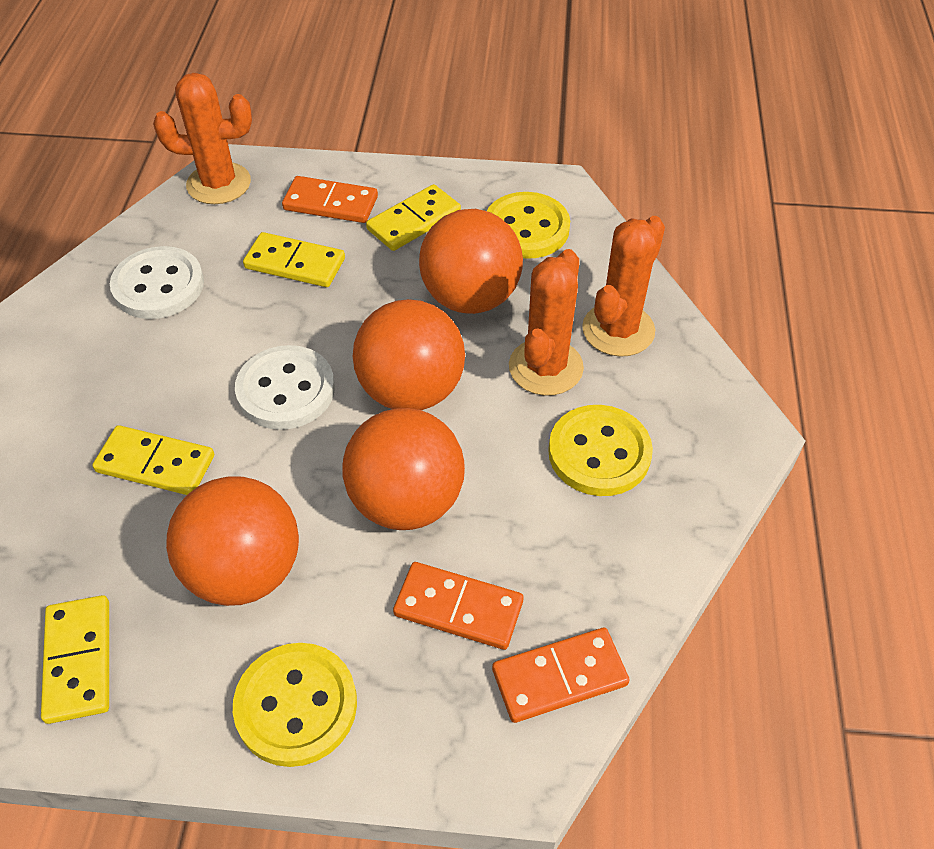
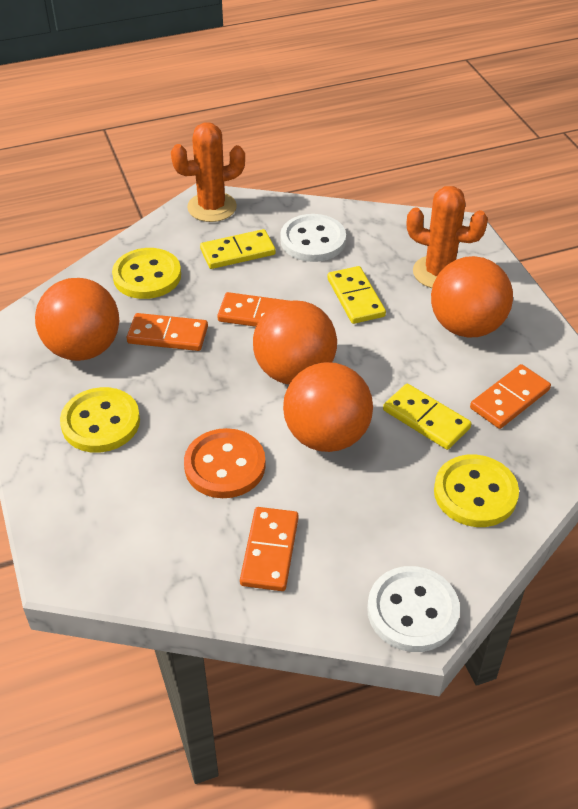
orange button: none = 0 -> [184,428,266,498] = 1
orange cactus: [153,73,252,204] [509,249,584,396] [582,216,665,357] = 3 -> [171,122,245,222] [407,186,488,288] = 2
orange domino: [282,176,378,223] [393,562,524,650] [492,627,630,723] = 3 -> [127,313,208,351] [217,292,289,327] [240,507,299,591] [470,364,551,429] = 4
yellow domino: [41,595,109,724] [92,425,214,495] [243,232,345,287] [366,184,461,251] = 4 -> [200,229,276,269] [327,266,386,324] [383,384,472,450] = 3

